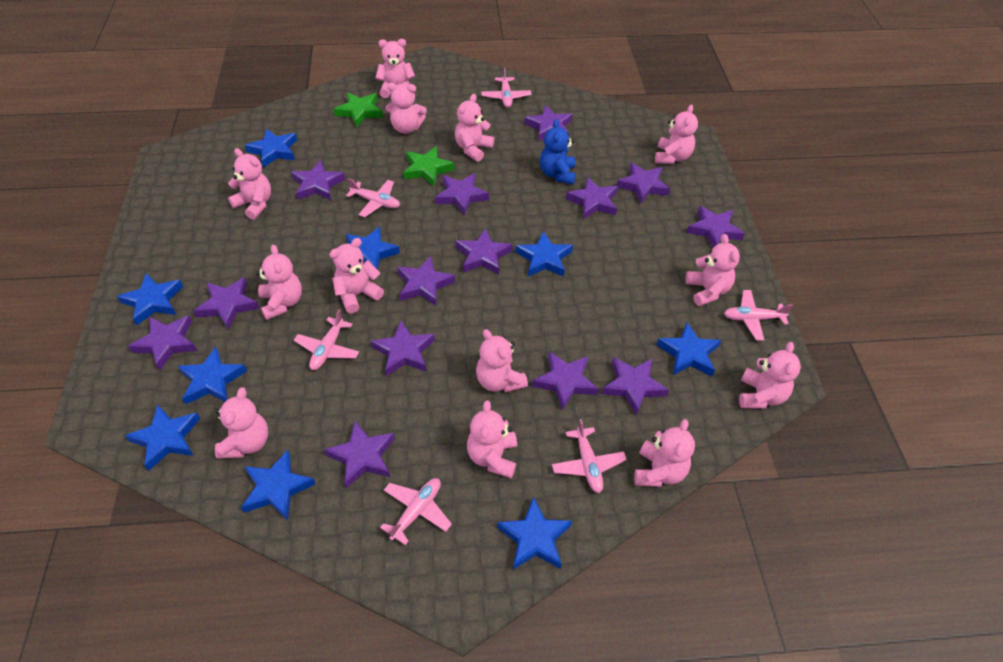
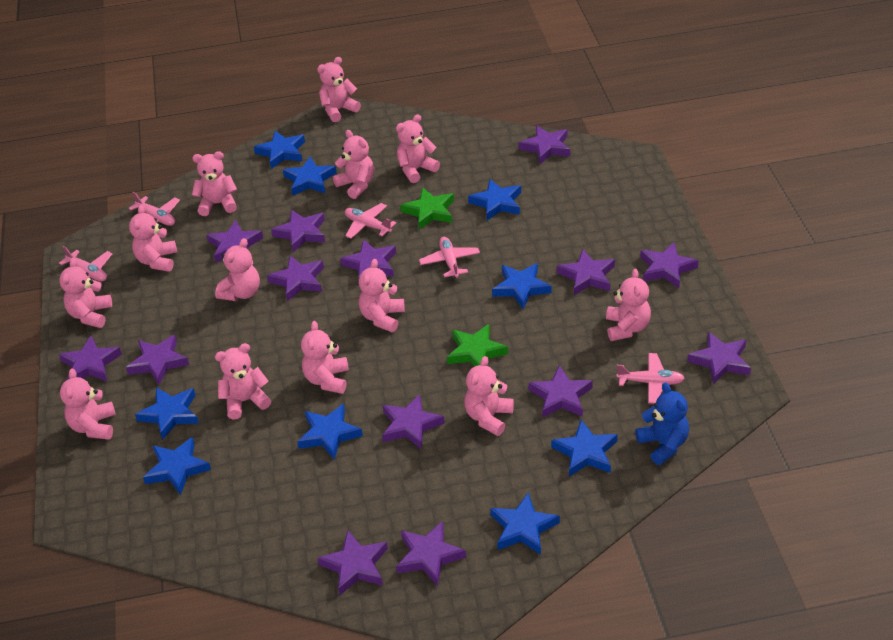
pink plane: [294,309,359,370] [346,178,400,217] [380,478,452,545] [481,67,532,108] [552,419,627,493] [724,290,793,341] = 6 -> [59,246,112,281] [128,192,180,226] [345,203,396,239] [419,237,480,278] [616,353,685,403] = 5

